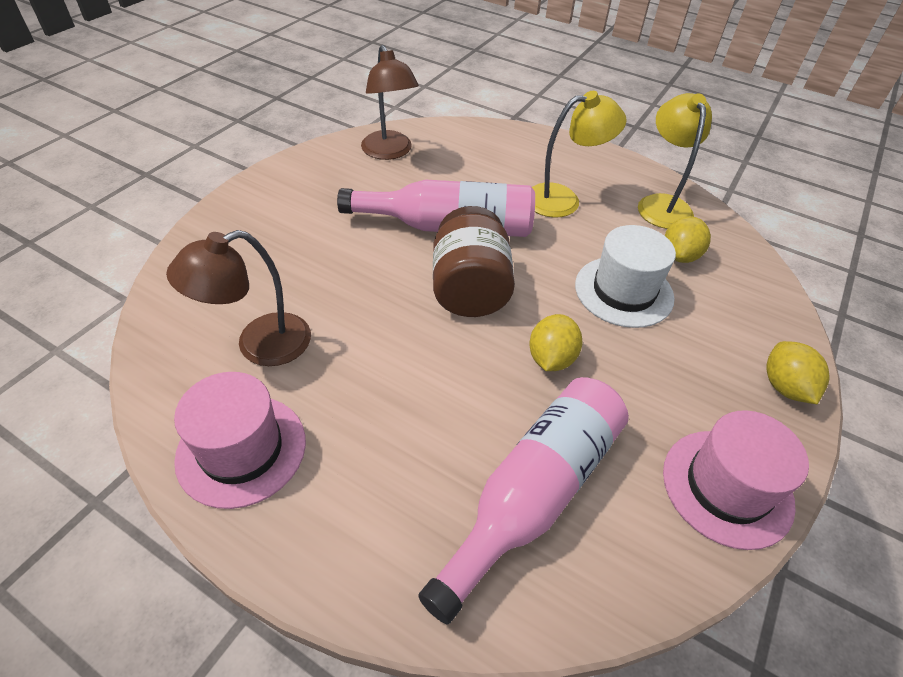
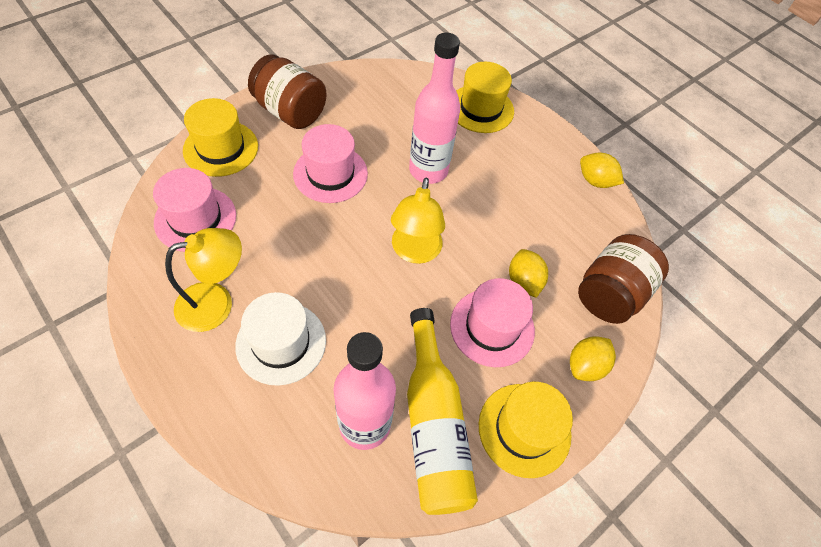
brown jar: [433,206,515,317] = 1 -> [248,55,327,129] [578,234,669,324] = 2
brown lamp: [166,230,311,366] [361,45,419,160] = 2 -> none = 0
pink hat: [174,372,306,509] [663,410,809,550] = 2 -> [153,168,236,252] [293,124,368,203] [450,278,535,367] = 3
yellow bottle: none = 0 -> [407,308,478,515] = 1
yellow hat: none = 0 -> [183,98,258,177] [456,62,514,133] [479,382,573,478] = 3

